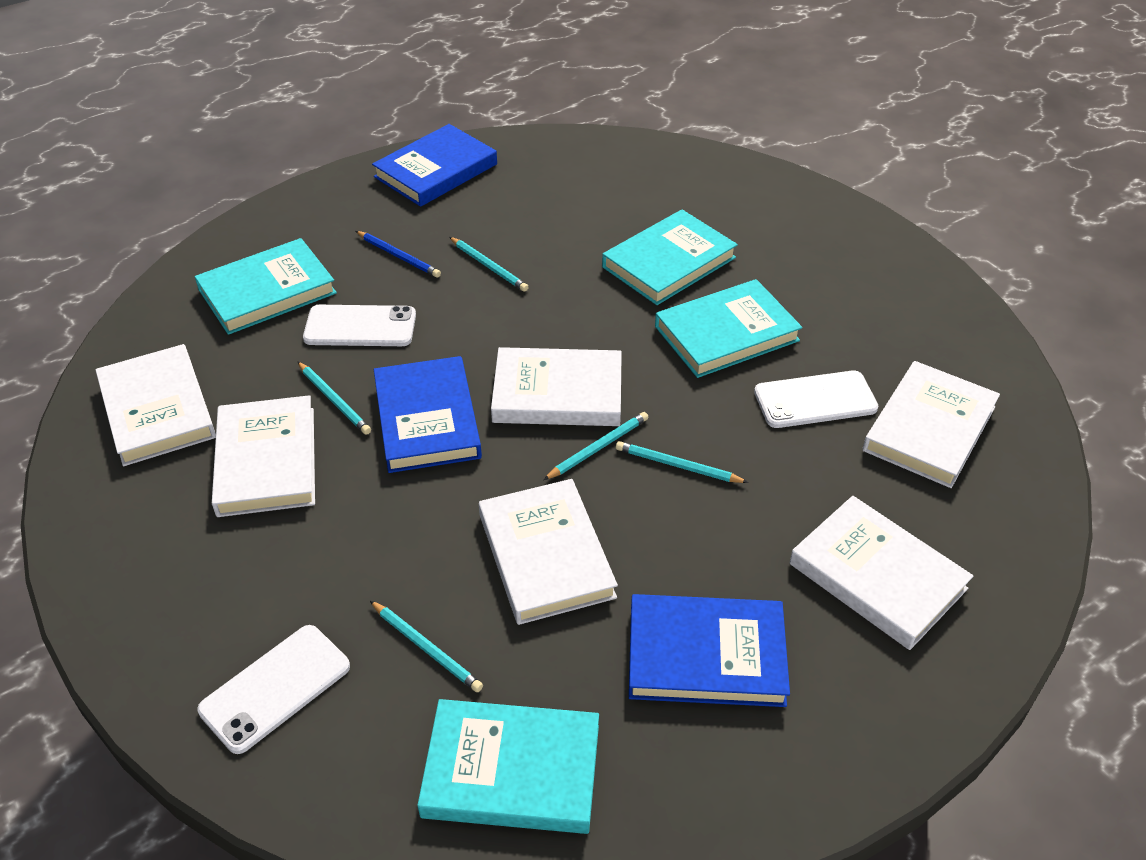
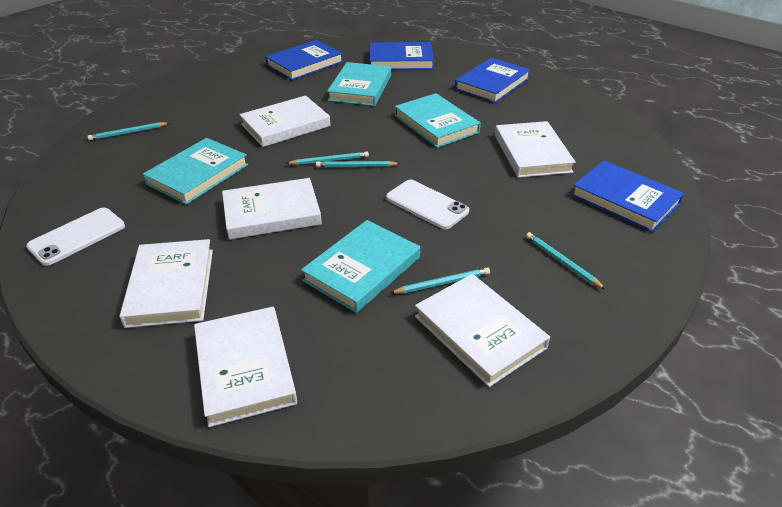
blue book: [372,124,497,207] [374,356,482,473] [629,594,790,707] = 3 -> [265,40,343,80] [370,42,434,70] [455,58,531,103] [571,160,684,232] = 4
blue pencil: [356,231,441,278] = 1 -> none = 0
white phone: [197,625,350,754] [303,305,416,346] [754,371,878,428] = 3 -> [26,207,125,266] [386,180,469,229] = 2

